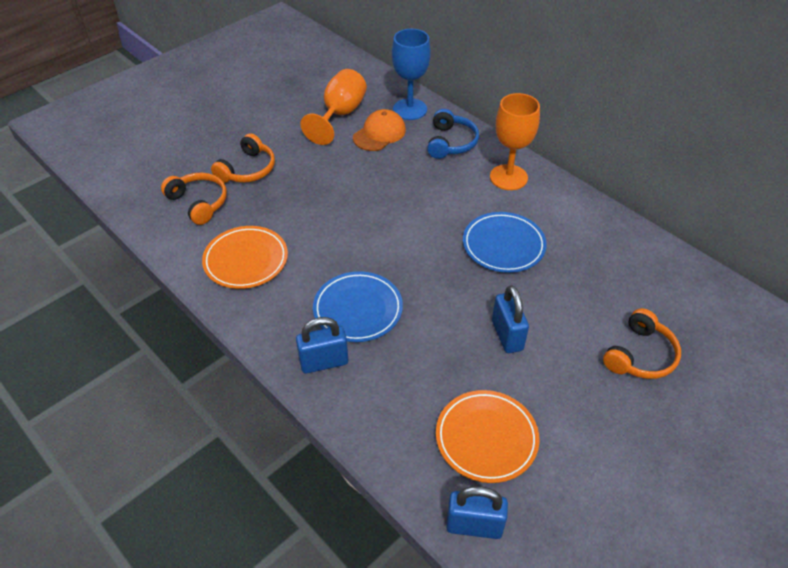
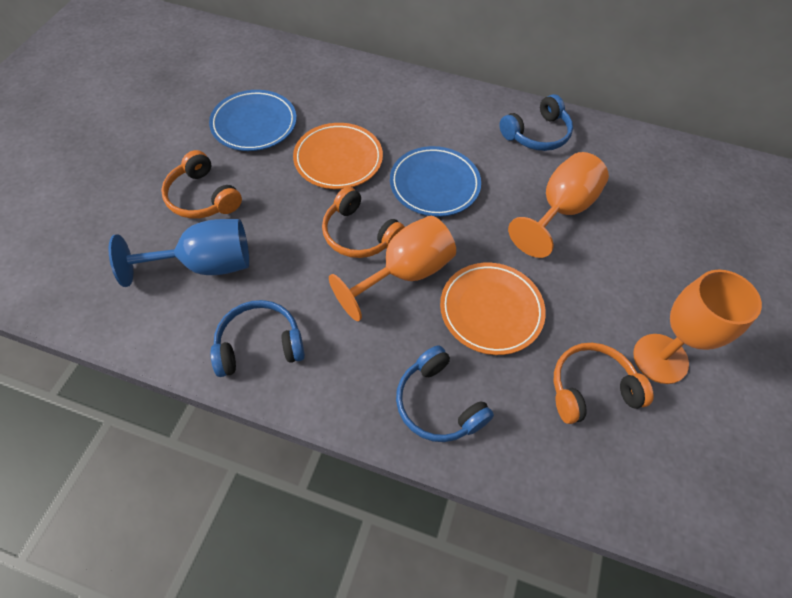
blue headphones: [427,109,479,159] = 1 -> [210,300,305,377] [396,345,494,442] [499,94,573,151] = 3
blue padlock: [296,317,348,374] [446,486,508,539] [492,285,529,353] = 3 -> none = 0
orange cap: [353,109,406,151] = 1 -> none = 0
orange goblet: [300,69,367,145] [490,93,540,190] = 2 -> [329,216,456,321] [508,152,609,258] [633,270,762,384] = 3

